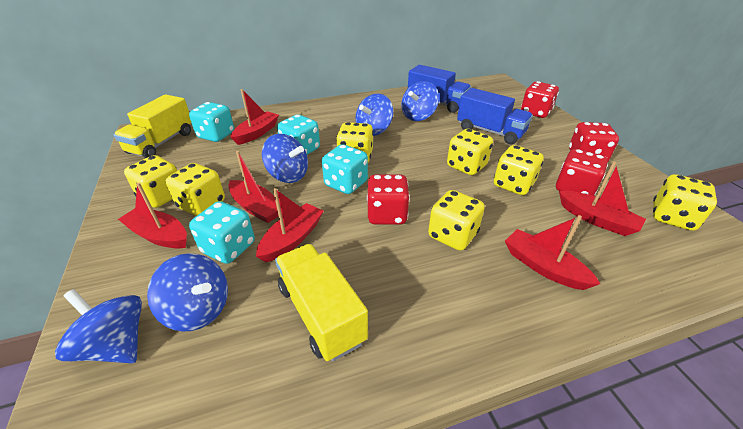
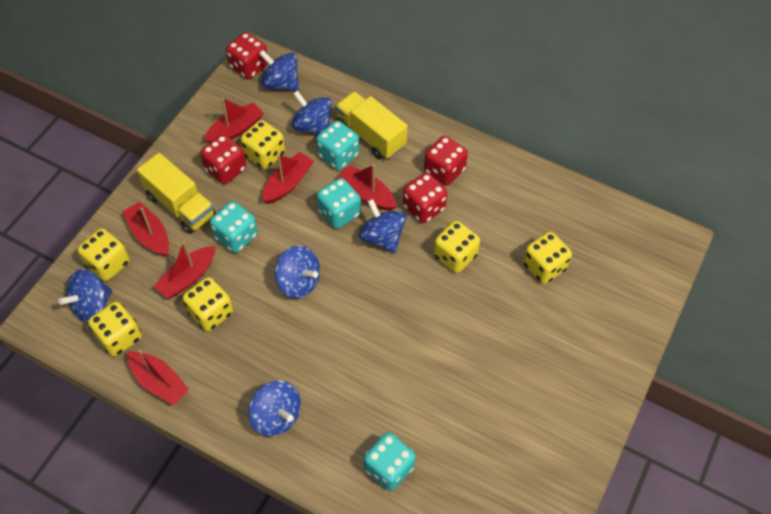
blue spinning top: [55,289,142,363] [147,253,228,332] [262,134,308,183] [356,94,393,136] [401,81,439,121] = 5 -> [58,269,112,323] [248,380,301,437] [259,50,299,91] [275,245,320,299] [292,90,332,134] [359,199,406,253] = 6
blue truck: [408,65,471,113] [457,88,533,144] = 2 -> none = 0
yellow dice: [124,155,177,208] [165,163,225,216] [336,122,373,162] [428,190,485,251] [447,129,493,175] [494,145,544,195] [653,174,717,231] = 7 -> [77,228,130,281] [88,302,142,356] [183,277,233,331] [241,120,285,169] [433,221,480,273] [523,232,572,284] = 6

